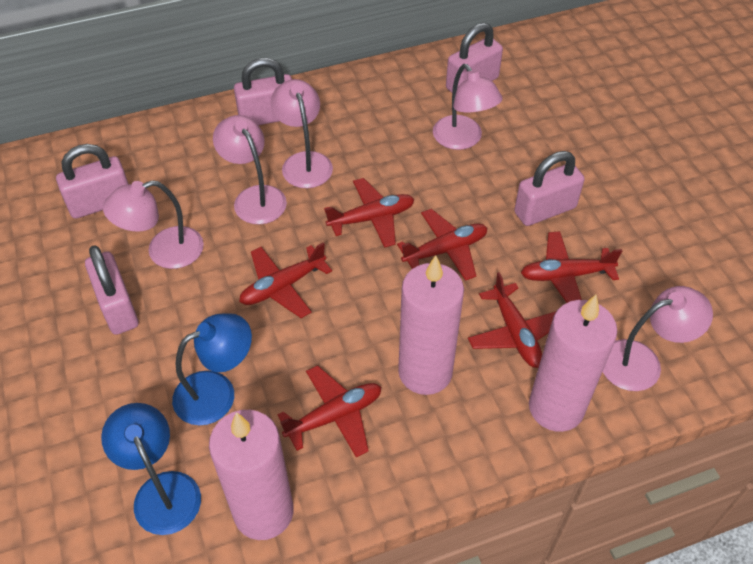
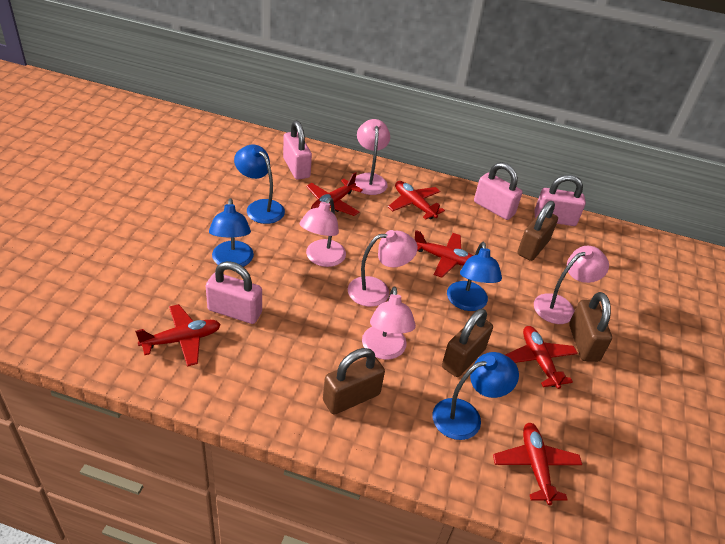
blue lamp: [101,403,201,535] [172,313,252,425] = 2 -> [209,198,254,267] [234,144,285,224] [432,352,519,440] [447,242,502,311] = 4
brown padlock: none = 0 -> [323,348,385,414] [442,309,493,377] [517,201,558,261] [569,292,612,362] = 4
pink candle: [209,410,294,540] [398,255,464,395] [529,295,617,432] = 3 -> none = 0
pink padlock: [56,144,128,219] [85,245,139,335] [234,58,292,125] [446,23,503,93] [514,151,585,226] = 5 -> [206,261,262,324] [283,120,312,180] [474,162,523,220] [534,175,586,226] = 4

